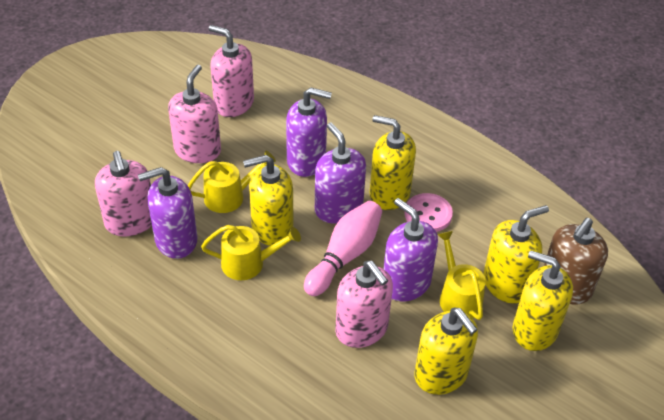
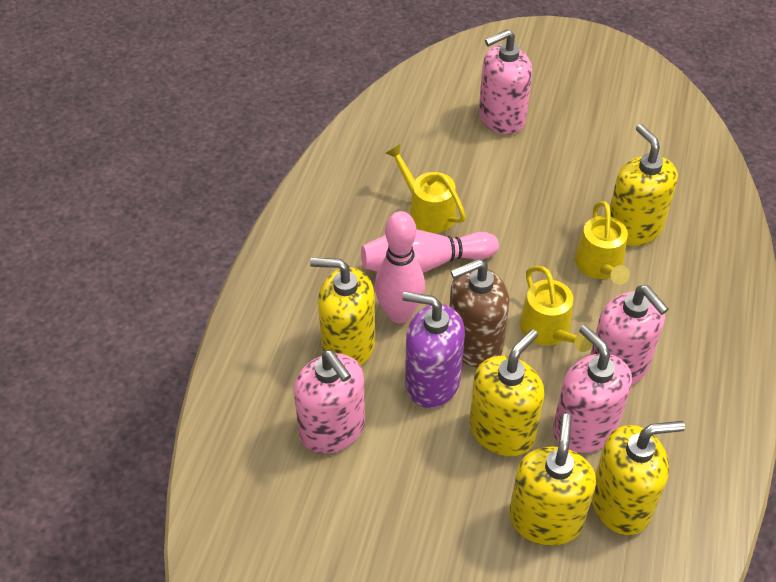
pink bowling pin: [304,201,382,296] = 1 -> [361,230,499,273] [375,211,425,323] = 2
pink button: [405,193,453,232] = 1 -> none = 0
purple soap dispenser: [138,167,197,259] [286,87,332,177] [315,123,366,224] [384,198,438,301] = 4 -> [402,291,465,408] = 1

